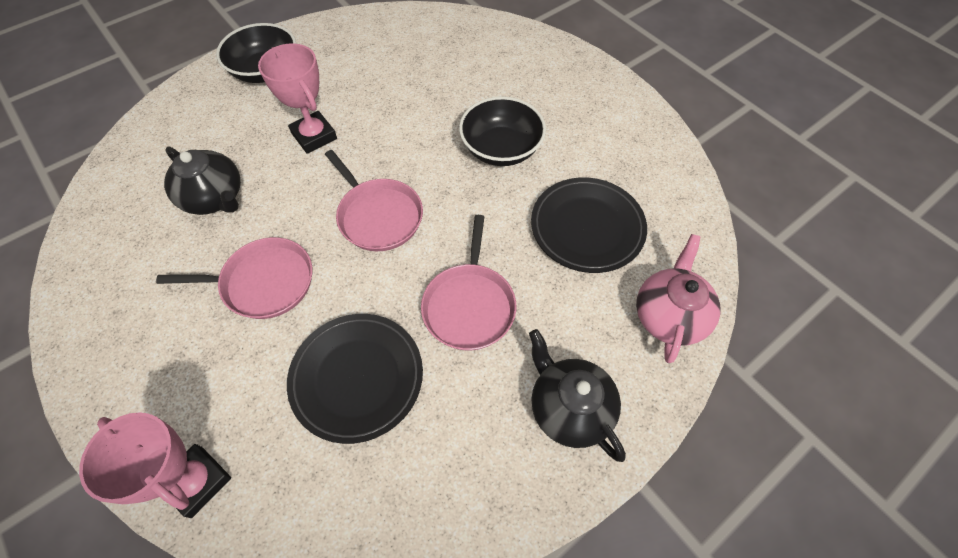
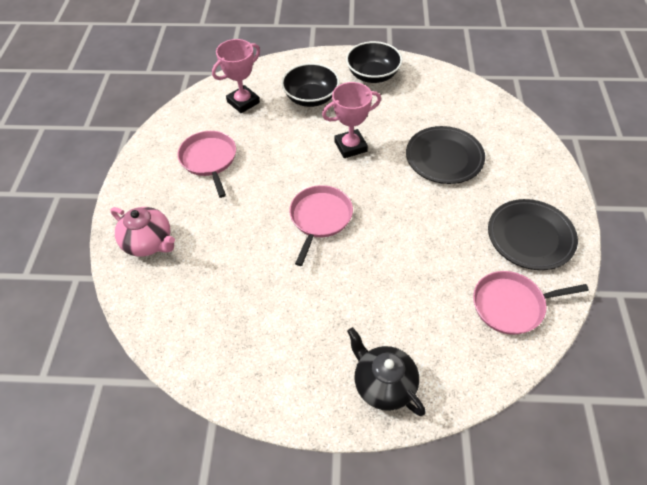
black teapot: [164,147,241,215] [529,329,626,462] = 2 -> [347,327,426,416] = 1

